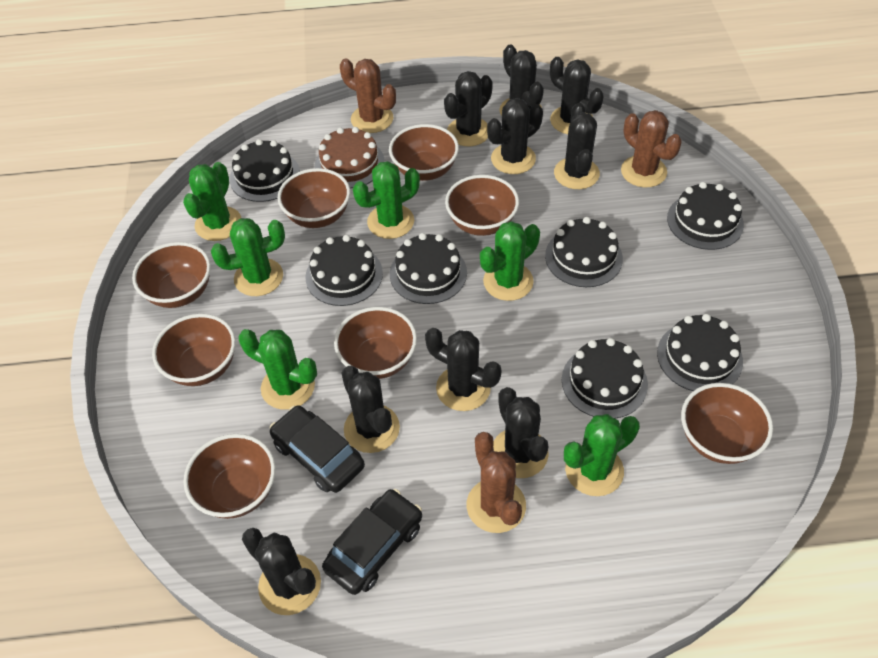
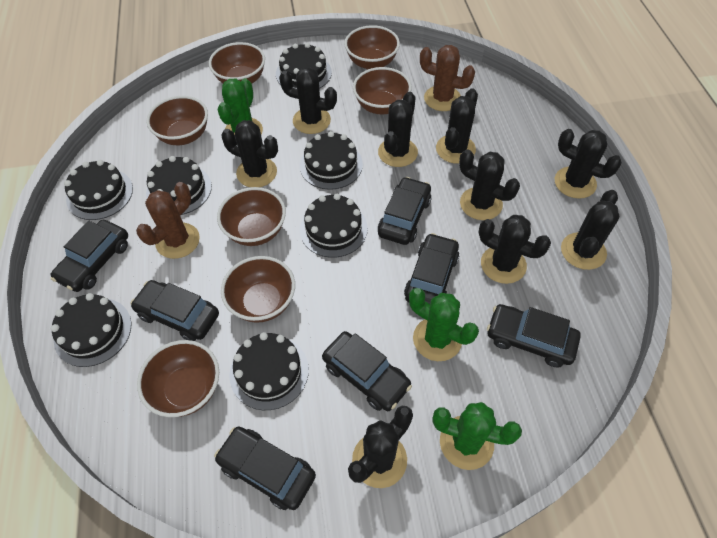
black car: [270,405,365,493] [322,489,422,595] = 2 -> [51,220,128,292] [131,280,219,341] [214,426,316,510] [322,331,412,411] [378,177,431,245] [404,233,459,304] [487,304,581,367] = 7
brown bowl: [132,242,211,308] [152,314,236,386] [184,434,276,519] [277,168,350,228] [334,307,417,379] [389,124,459,181] [445,175,519,236] [681,383,773,464] = 8 -> [137,340,219,417] [147,96,208,145] [209,42,265,83] [217,187,286,246] [221,256,295,323] [344,25,400,69] [353,67,412,115] = 7
brown cactus: [340,58,396,133] [467,432,526,533] [621,110,682,187] = 3 -> [136,182,200,259] [420,45,475,111] = 2
brown cake: [315,127,385,188] = 1 -> none = 0
green cactus: [183,162,241,241] [211,218,285,296] [238,329,317,410] [353,161,420,239] [480,221,540,301] [564,414,640,496] = 6 -> [218,78,263,135] [409,288,479,361] [432,402,522,470] = 3

